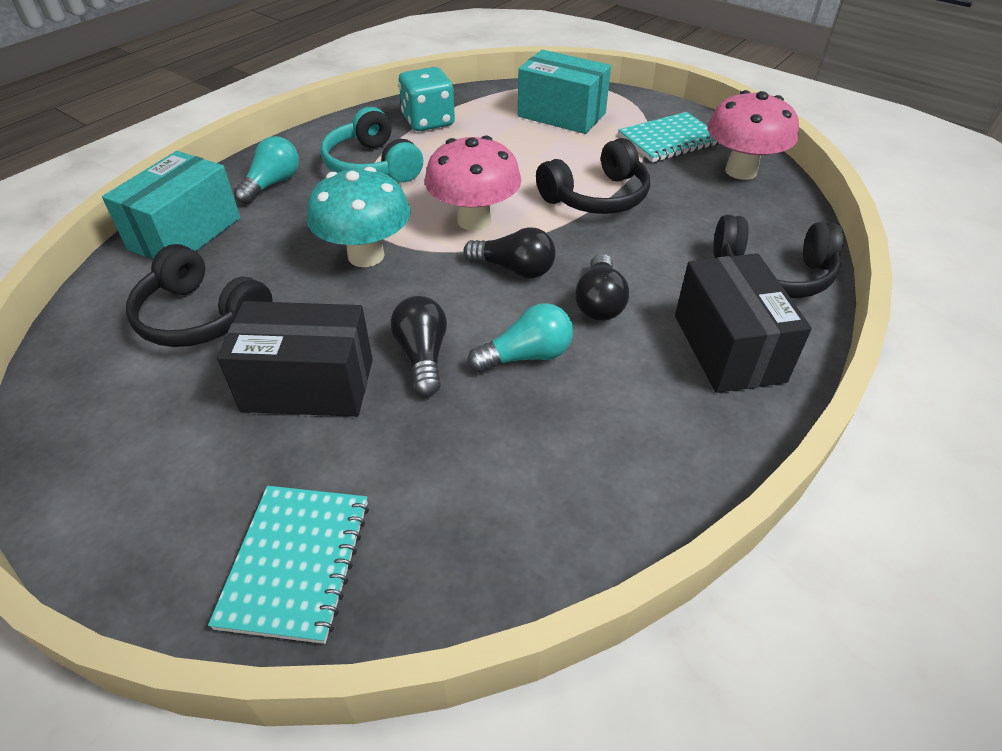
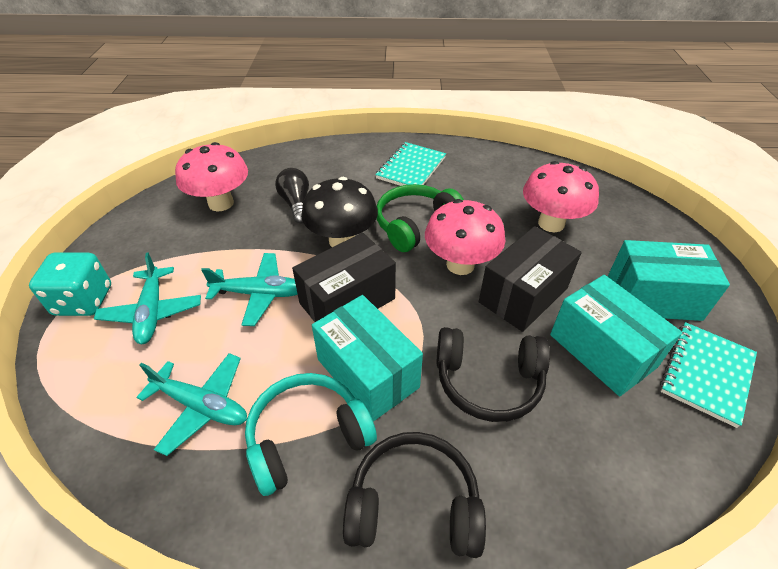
black headphones: [126,244,273,347] [536,138,650,214] [713,215,843,298] = 3 -> [343,432,486,558] [436,327,550,422] = 2
black light bulb: [390,296,447,396] [464,227,556,278] [575,253,629,321] = 3 -> [275,168,309,223] = 1
black mushroom: none = 0 -> [301,177,378,247] = 1
green headphones: none = 0 -> [377,184,464,252] = 1
pink mushroom: [425,135,521,231] [707,90,799,180] = 2 -> [175,142,248,211] [425,199,505,275] [523,161,599,232] = 3
turquoise box: [102,151,240,260] [518,50,611,134] = 2 -> [312,295,423,422] [550,275,682,396] [608,240,730,321] = 3
turquoise light bulb: [234,136,299,204] [468,303,573,373] = 2 -> none = 0
turquoise mushroom: [307,167,410,267] = 1 -> none = 0
turquoise plane: none = 0 -> [94,252,201,344] [136,353,247,456] [201,253,298,326] = 3

